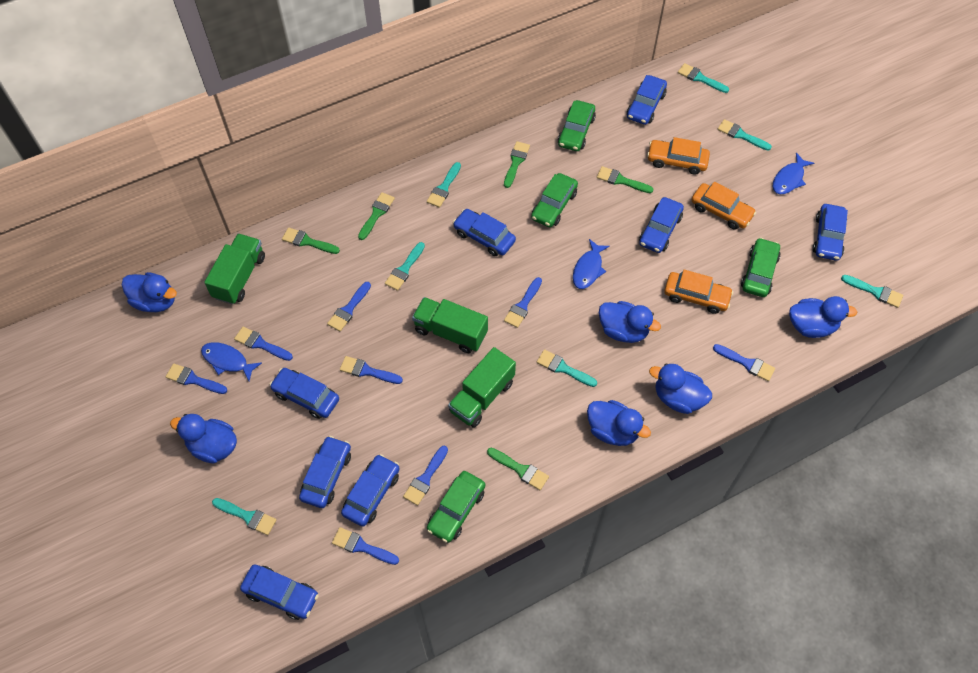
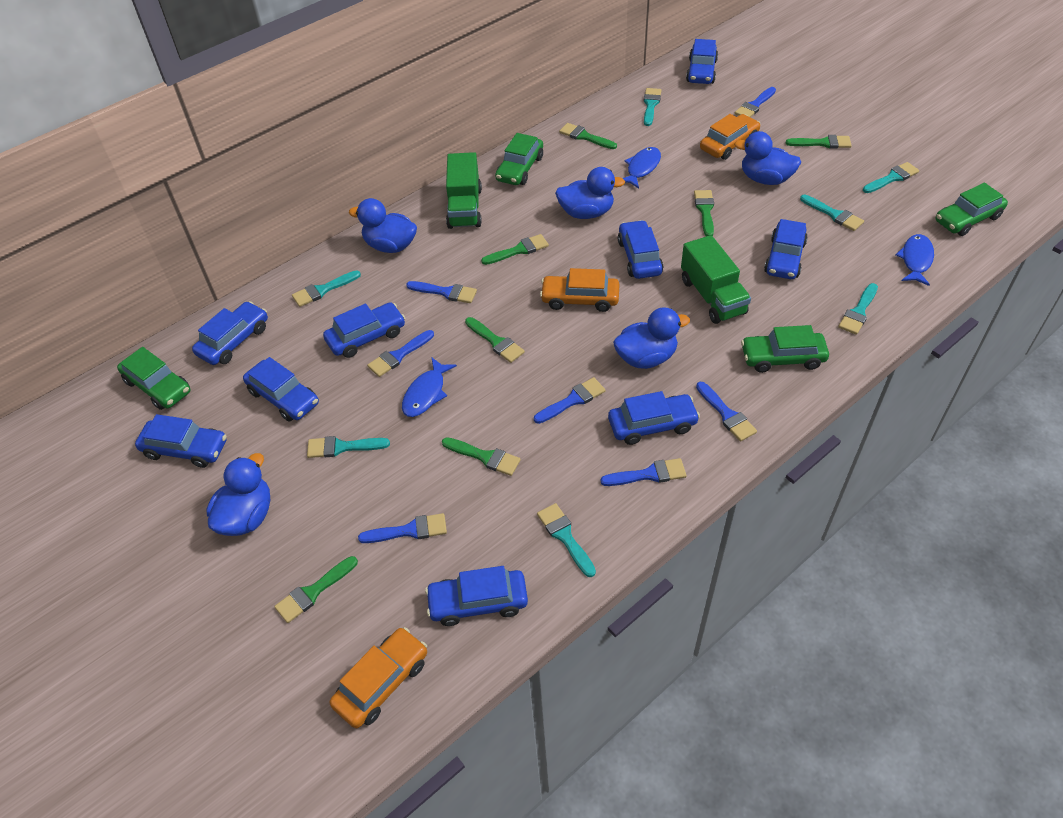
blue brush: [166,363,227,394] [234,327,293,361] [327,282,371,331] [332,527,399,565] [340,356,403,384] [403,446,448,506] [504,277,542,328] [713,344,775,381] = 8 -> [358,513,447,543] [367,330,434,377] [406,281,477,303] [534,377,606,424] [601,458,687,486] [696,382,757,441] [735,87,776,117] = 7
blue car: [240,565,319,620] [269,368,339,419] [299,436,351,508] [341,454,400,526] [453,209,516,256] [627,75,667,125] [639,197,684,253] [813,204,848,261] = 8 -> [135,414,227,468] [192,301,268,365] [243,357,319,422] [323,302,405,358] [425,566,528,626] [608,391,700,445] [618,220,663,279] [686,39,718,84] [764,219,808,279] = 9
blue duck: [122,272,177,312] [170,414,237,463] [587,400,651,446] [599,301,661,343] [649,363,712,414] [789,296,857,338] = 6 -> [206,453,270,536] [349,198,417,253] [555,167,625,219] [613,307,690,369] [734,131,801,185] = 5
green brush: [282,227,340,254] [358,192,395,240] [487,448,549,490] [504,141,530,188] [597,166,653,193] = 5 -> [274,556,358,623] [442,437,521,476] [465,317,525,363] [481,234,549,265] [559,123,617,149] [694,190,714,236] [786,135,852,149] = 7
green truck: [204,234,265,305] [412,297,488,353] [448,347,516,428] = 3 -> [446,152,482,229] [681,235,751,324] = 2

